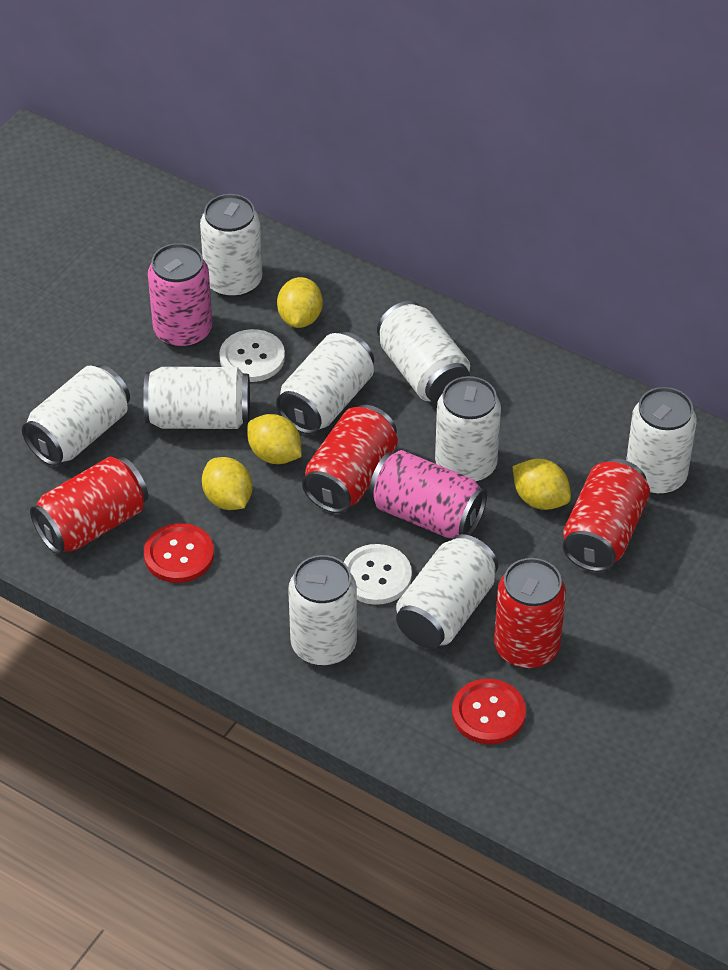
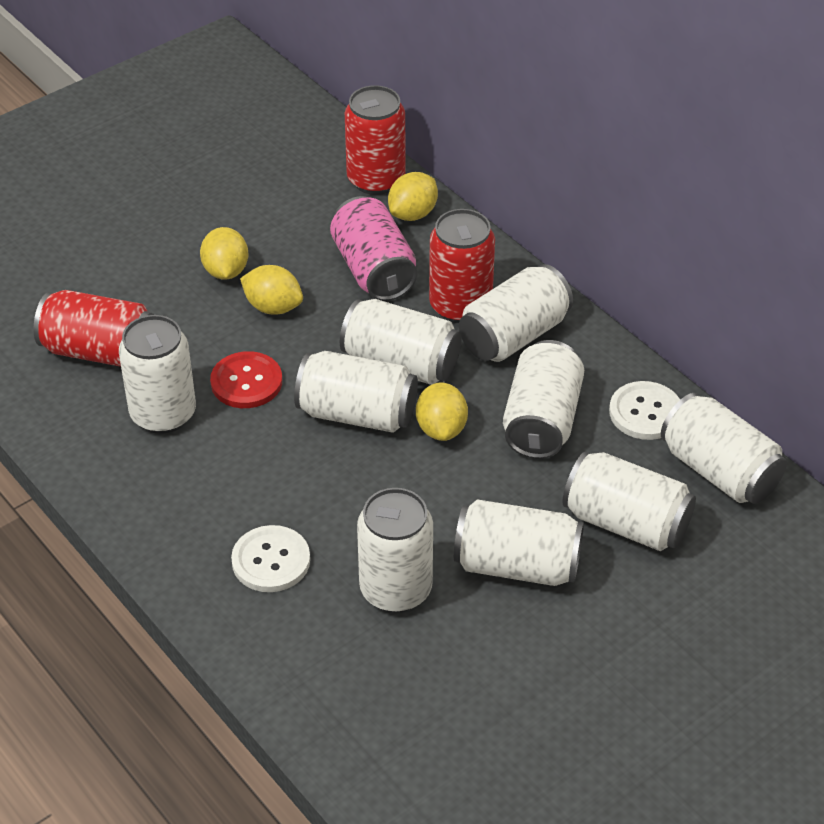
pink can: [148,243,212,348] [369,450,487,538] = 2 -> [330,196,417,301] = 1
red button: [144,523,214,583] [452,679,526,744] = 2 -> [210,351,282,408] = 1
red can: [30,457,148,554] [302,405,398,513] [494,558,566,669] [563,459,650,572] = 4 -> [34,290,154,367] [345,85,406,195] [429,209,495,323] = 3

